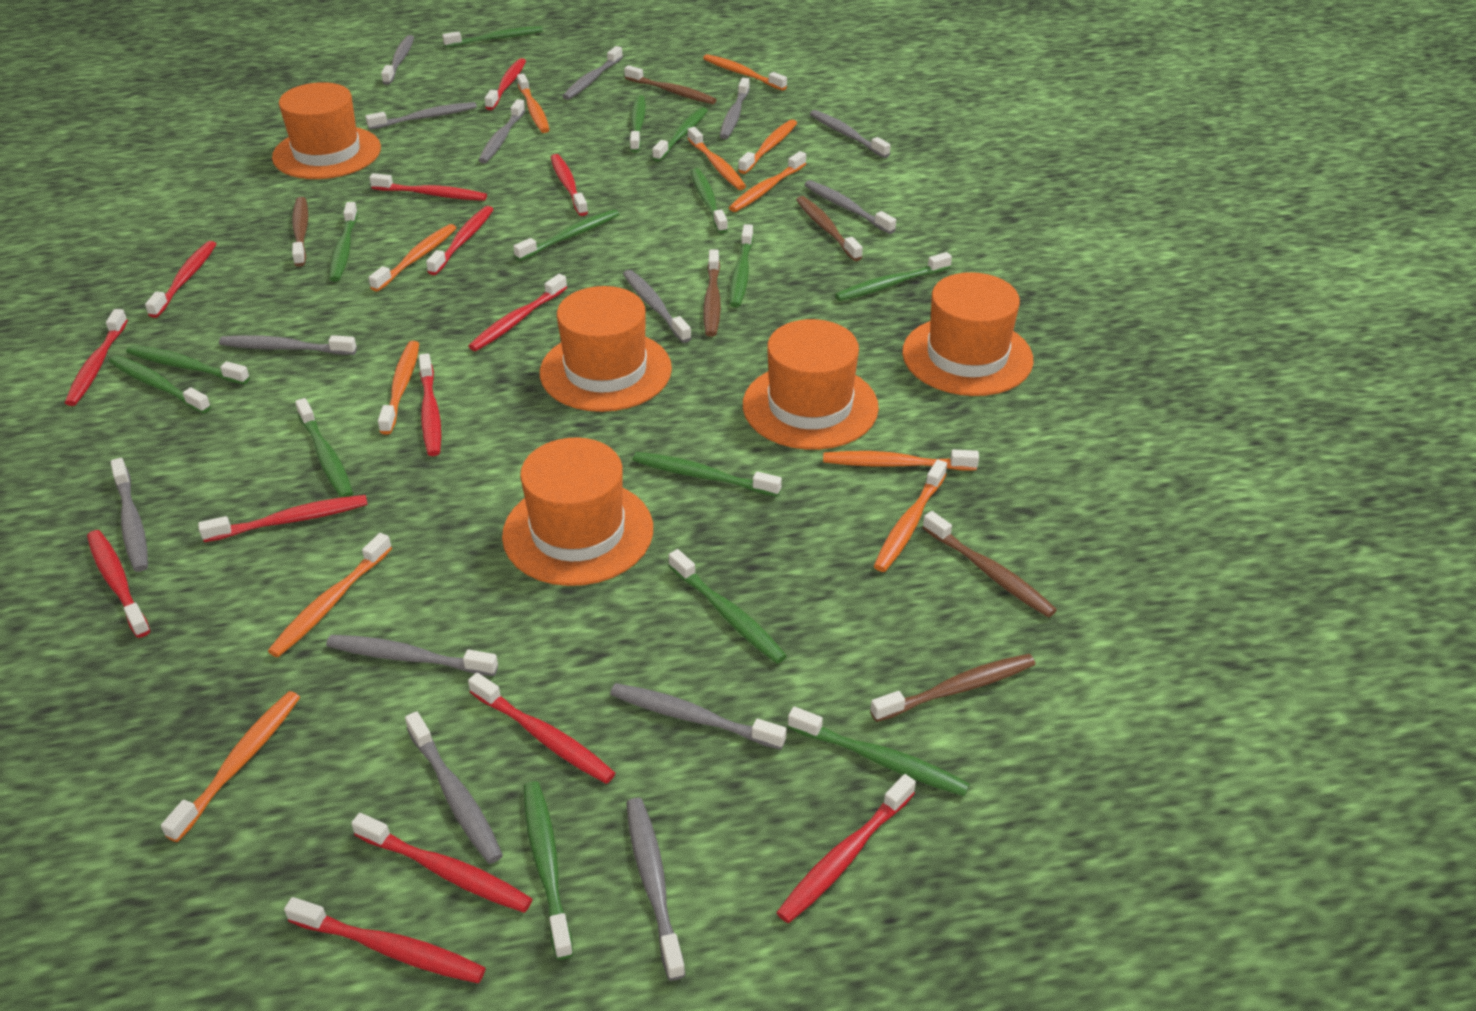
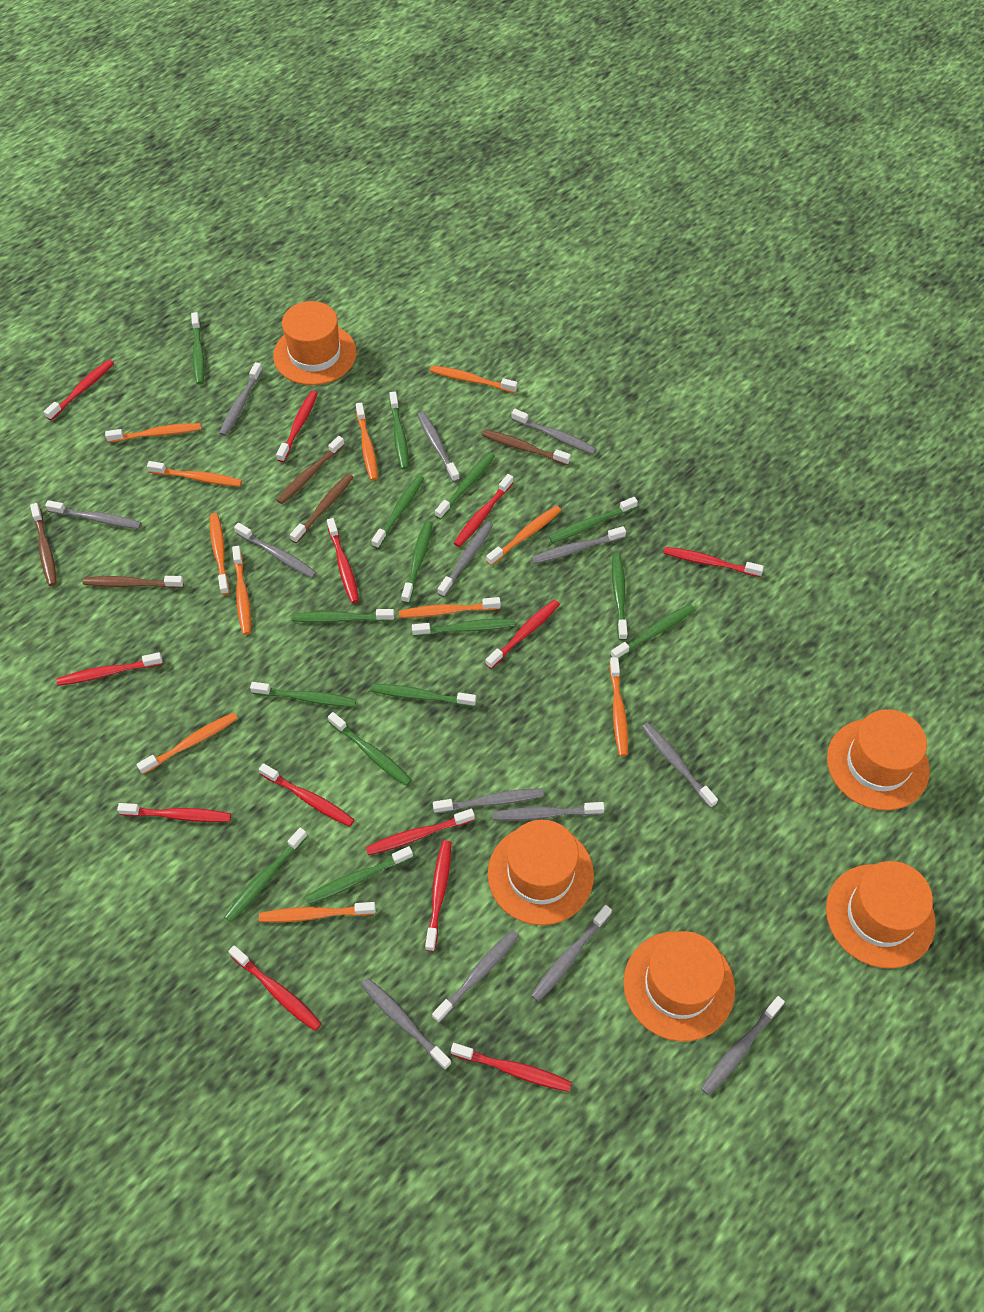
brown toothbrush: [292,197,308,267] [624,65,717,104] [703,249,721,337] [796,196,863,261] [870,654,1035,722] [922,511,1057,617] = 6 -> [30,503,57,586] [83,576,184,588] [277,436,345,504] [290,474,354,543] [482,429,571,465] = 5
red toothbrush: [65,309,128,406] [87,530,150,638] [145,241,216,318] [198,495,368,542] [284,897,486,983] [351,813,532,913] [369,173,487,201] [419,353,441,456] [426,206,494,275] [468,673,616,784] [469,274,567,351] [485,58,526,110] [551,154,588,216] [776,774,916,923] = 14 -> [44,359,114,420] [56,652,163,686] [117,803,231,822] [228,945,322,1031] [259,763,355,827] [276,391,318,462] [327,518,359,603] [366,809,475,855] [425,840,451,951] [451,1043,572,1092] [454,474,514,547] [485,599,560,669] [663,547,764,577] = 13

